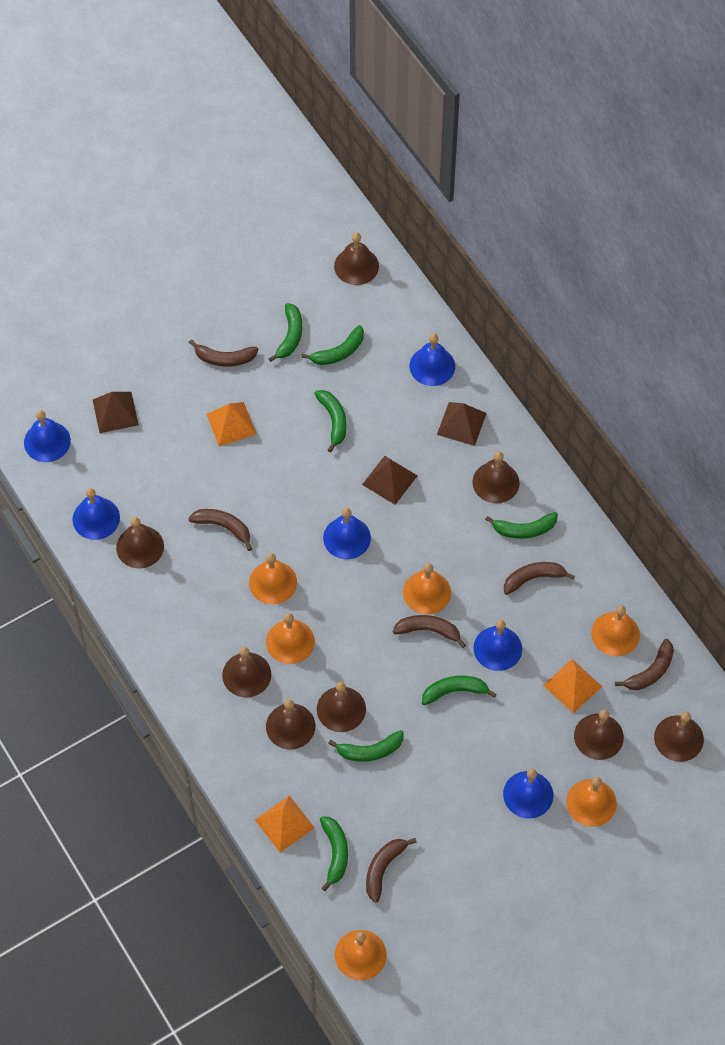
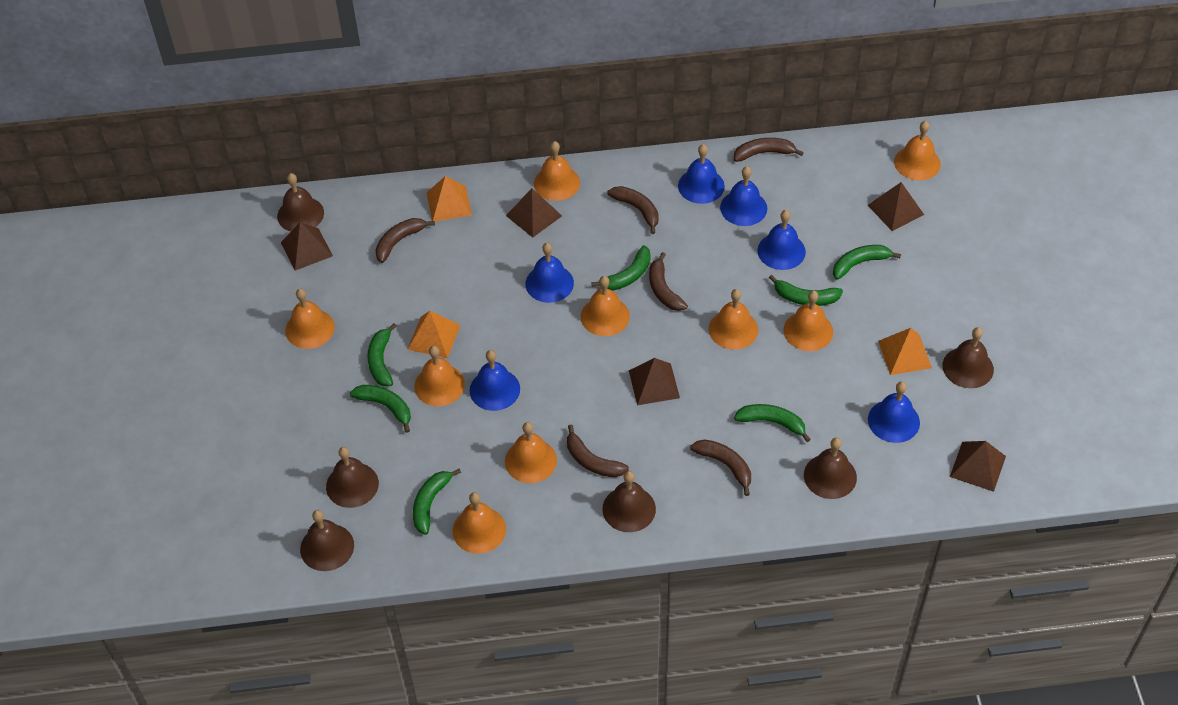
brown bell: [116,517,164,569] [222,647,271,698] [266,699,315,749] [317,682,366,732] [334,232,379,285] [472,452,520,503] [574,710,624,760] [654,711,704,762] = 8 -> [277,173,324,232] [300,510,354,571] [326,447,379,508] [602,471,656,532] [804,438,857,499] [943,327,994,388] = 6
brown pyramid: [93,392,139,433] [362,456,418,505] [437,402,487,446] = 3 -> [281,222,333,271] [506,188,562,238] [629,358,680,405] [868,182,924,231] [950,441,1006,492] = 5
orange bell: [249,553,297,604] [266,613,315,664] [335,930,387,980] [403,563,451,614] [566,777,617,827] [591,605,640,656] = 6 -> [285,289,335,349] [414,346,465,406] [452,492,506,554] [505,422,557,483] [534,141,580,201] [581,276,630,336] [709,289,758,350] [783,291,833,351] [894,121,941,180] = 9

